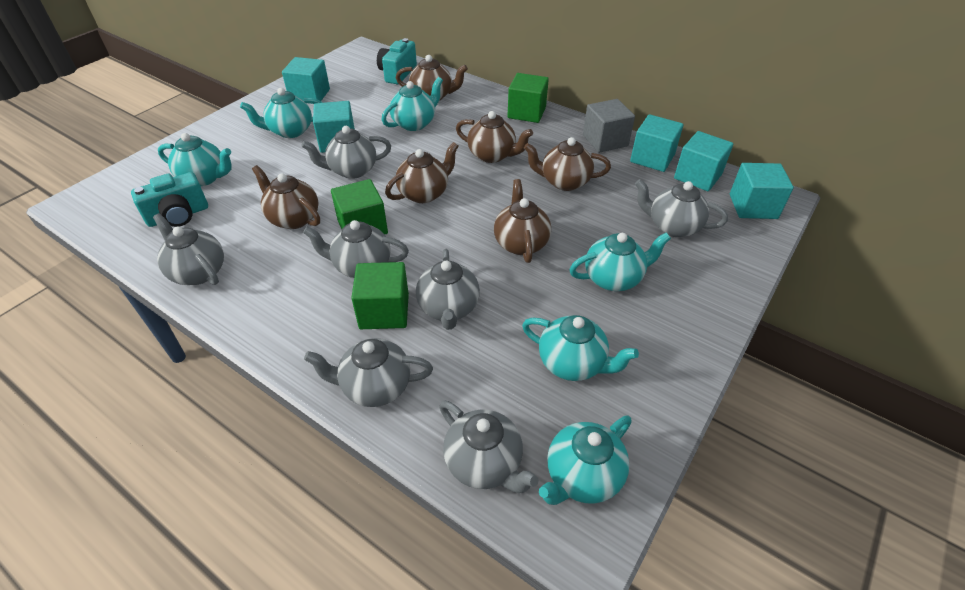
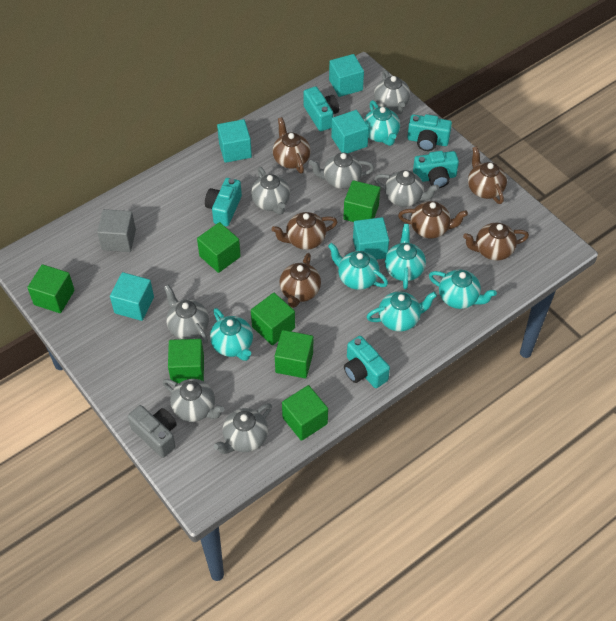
green cube: [331,179,388,234] [351,262,409,329] [507,73,549,123] = 3 -> [27,264,75,313] [168,339,204,383] [197,222,241,273] [251,293,295,345] [275,330,313,378] [282,385,328,441] [343,180,380,222] = 7
grey camera: none = 0 -> [128,405,177,458] = 1
turquoise camera: [131,172,208,227] [377,38,417,84] = 2 -> [205,178,242,226] [304,86,339,131] [344,336,390,388] [407,114,452,151] [413,151,459,188] = 5

